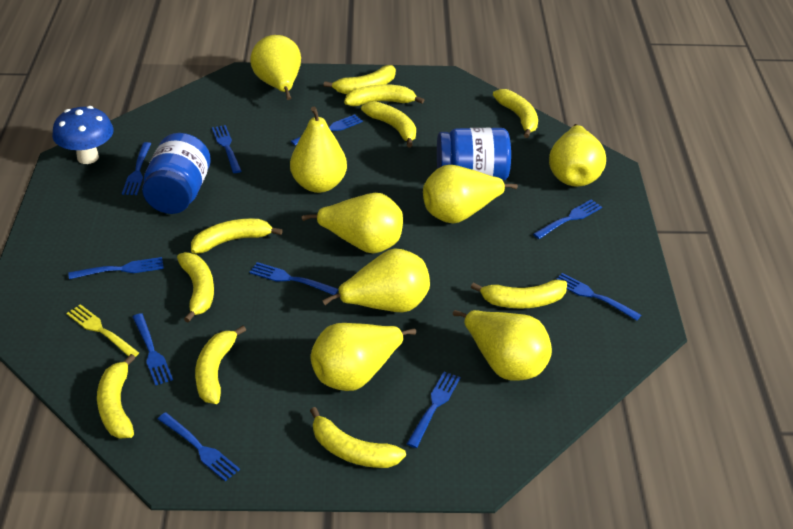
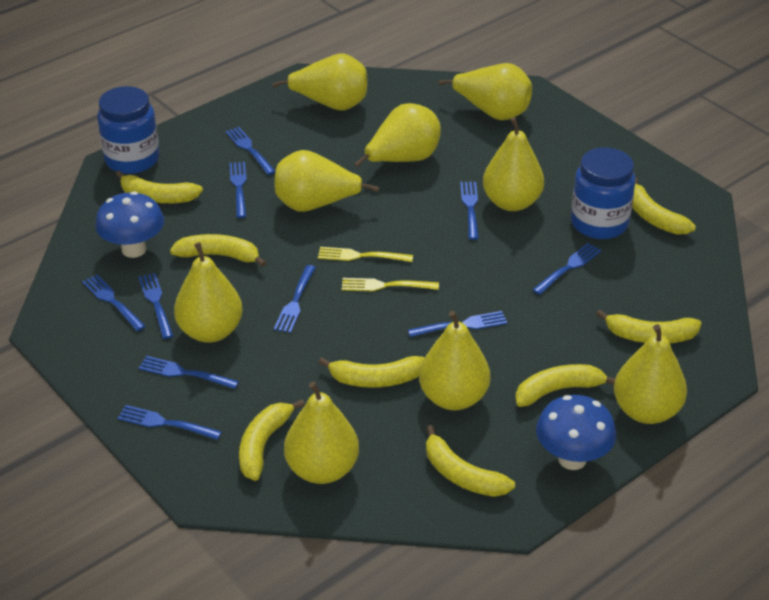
blue mushroom: [52,106,114,164] = 1 -> [95,191,164,258] [536,395,616,470] = 2
yellow banana: [97,354,135,439] [177,252,214,323] [191,218,283,254] [195,325,246,404] [310,407,406,468] [323,65,396,94] [344,84,424,106] [361,101,416,147] [471,280,567,309] [493,89,538,138] = 10 -> [116,170,203,203] [170,234,266,267] [239,399,305,481] [318,356,425,388] [426,425,515,497] [515,364,615,407] [596,309,702,343] [632,177,696,235] = 8
yellow fork: [66,304,139,357] = 1 -> [318,247,413,262] [342,278,439,291] = 2
yellow pear: [250,35,301,100] [290,107,347,193] [302,193,403,254] [310,323,416,391] [322,248,430,312] [423,165,518,224] [453,310,552,381] [549,124,606,187] = 8 -> [174,242,243,343] [273,54,367,111] [275,150,379,212] [284,382,359,484] [354,103,441,168] [419,311,490,410] [439,63,532,120] [483,117,544,211] [614,324,687,424] = 9

